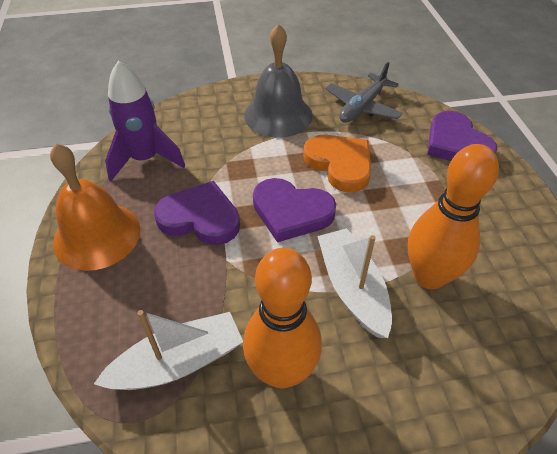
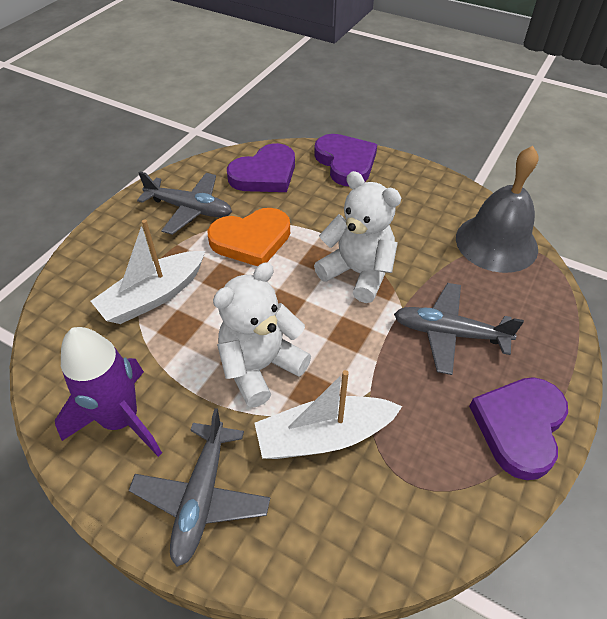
grey plane: [325,62,403,123] = 1 -> [129,408,270,567] [137,171,232,235] [394,283,524,375] = 3
orange bell: [50,143,141,271] = 1 -> none = 0
orange bowling pin: [243,248,322,389] [408,144,499,289] = 2 -> none = 0
white teddy bear: none = 0 -> [213,263,311,407] [314,171,401,303] = 2

